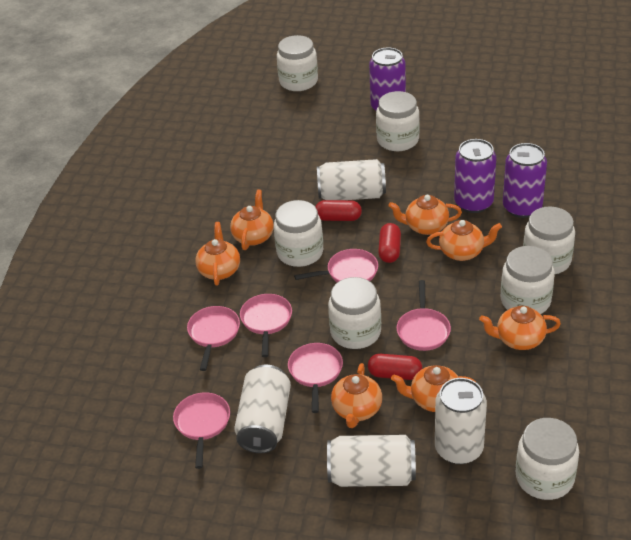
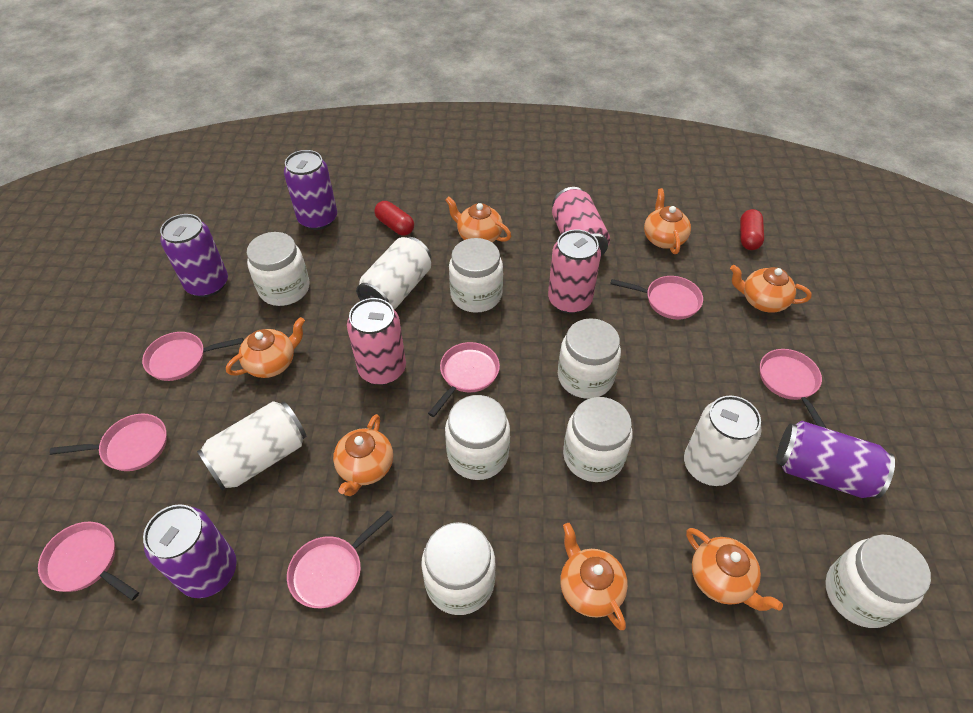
pink can: none = 0 -> [347,298,406,385] [548,229,601,314] [552,187,610,256] = 3
pink pan: [173,392,230,469] [187,306,240,371] [240,294,292,357] [288,343,343,413] [294,249,378,282] [396,280,451,351] = 6 -> [38,522,139,600] [50,414,167,471] [142,332,244,381] [287,511,393,608] [428,342,500,417] [610,276,703,319] [760,349,826,428] = 7
purple can: [369,48,406,111] [454,139,496,213] [503,143,547,218] = 3 -> [143,504,237,598] [160,214,228,297] [284,150,337,230] [776,421,895,498] = 4
red capsule: [315,200,362,221] [368,354,422,380] [378,223,401,263] = 3 -> [374,201,414,236] [740,209,764,250] = 2
white can: [234,365,291,453] [317,159,386,200] [327,435,416,487] [435,378,487,464] = 4 -> [197,401,306,491] [356,237,431,309] [684,396,762,486] = 3

